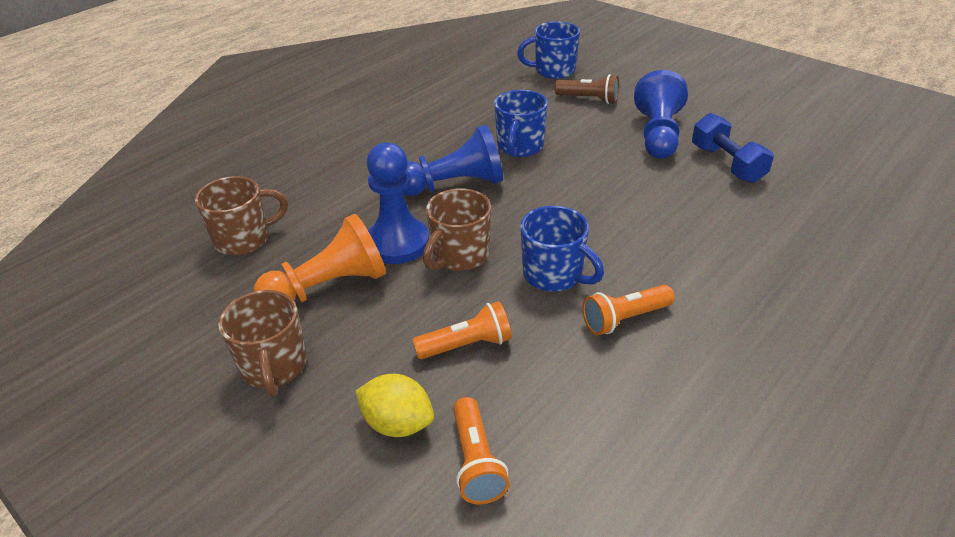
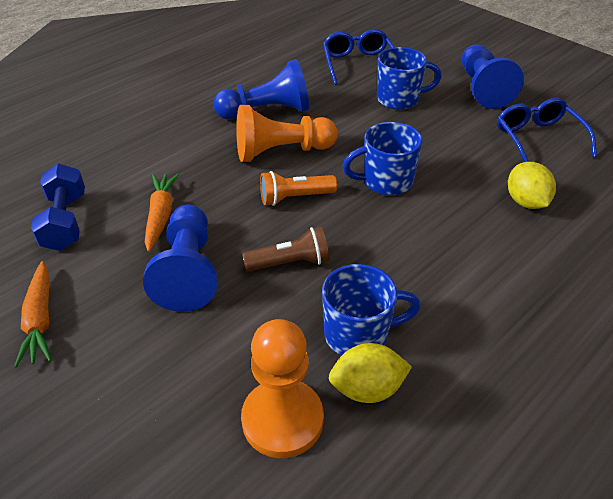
blue glasses: none = 0 -> [323,29,395,85] [497,98,597,162] = 2
brown mug: [195,176,288,256] [218,290,307,396] [423,188,491,271] = 3 -> none = 0
orange carrot: none = 0 -> [14,261,52,368] [145,174,179,252] = 2
orange flashlight: [412,301,512,359] [453,397,510,504] [582,285,675,335] = 3 -> [260,171,337,206] = 1
orange pawn: [253,214,386,302] = 1 -> [236,105,338,162] [241,319,324,458] = 2
yellow lemon: [355,374,434,437] = 1 -> [329,343,412,403] [508,162,556,209] = 2

